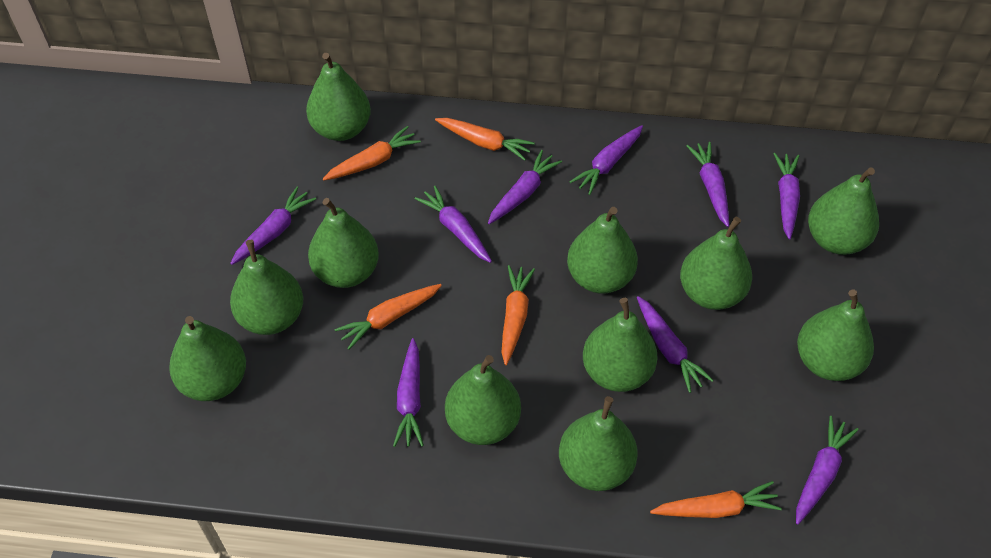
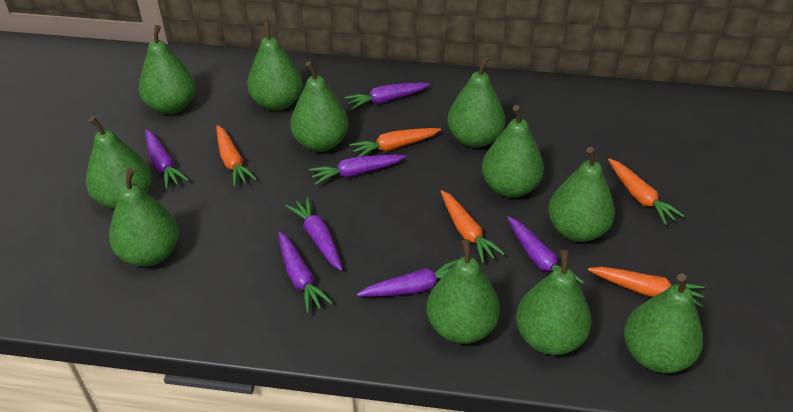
purple carrot: [230,187,316,265] [393,338,424,447] [415,186,492,263] [488,150,562,224] [570,125,643,195] [637,296,714,393] [686,142,729,227] [774,153,800,239] [796,416,859,525] = 9 -> [145,129,189,189] [278,232,333,314] [286,197,342,271] [309,155,406,185] [344,82,430,110] [356,259,458,297] [507,216,584,283] = 7

